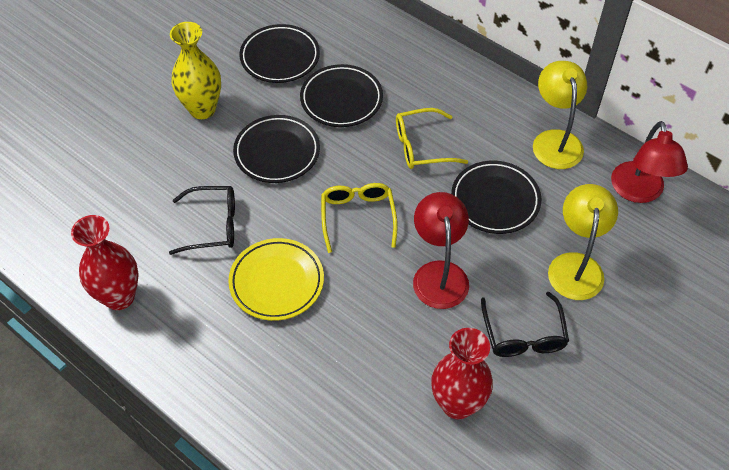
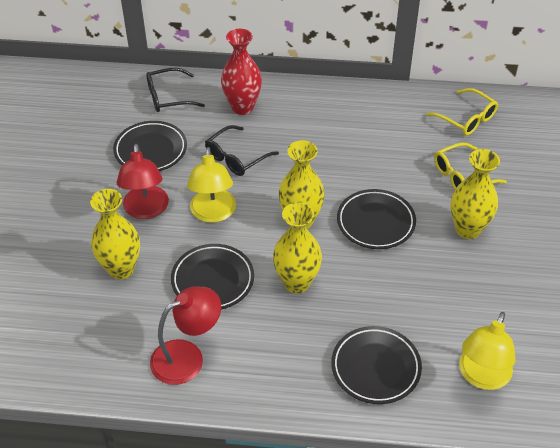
red vase: [71,215,139,310] [431,328,493,419] = 2 -> [221,29,262,115] = 1
yellow plate: [228,238,324,321] = 1 -> none = 0
yellow vase: [170,22,221,119] = 1 -> [90,189,140,280] [273,202,322,293] [278,140,325,229] [450,149,500,239] = 4

